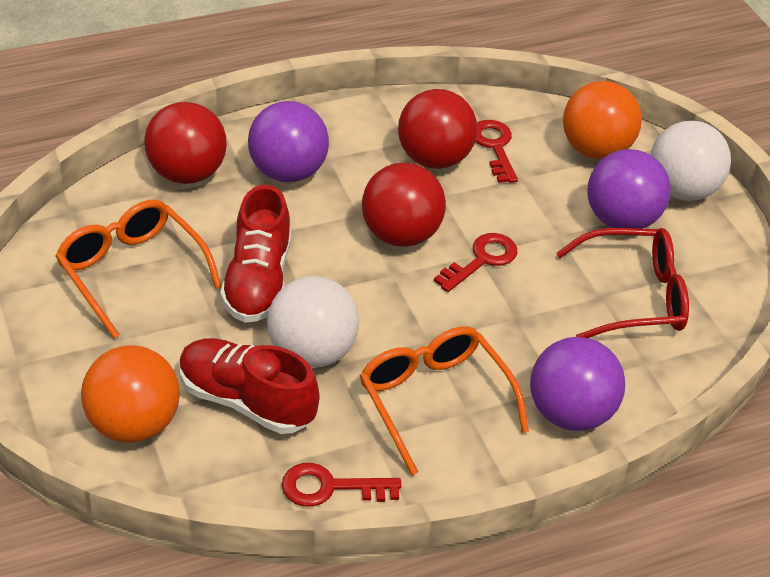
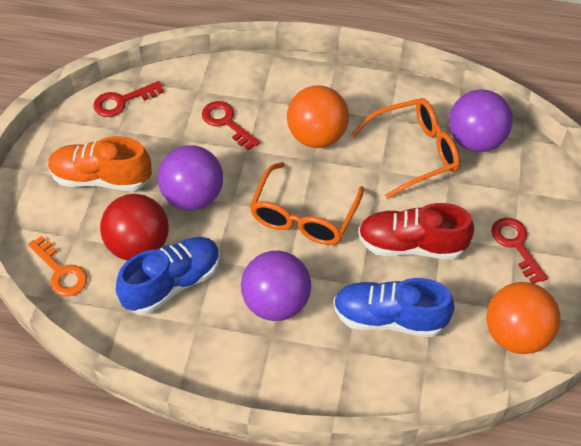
blue shoe: none = 0 -> [116,237,220,314] [333,278,454,337] = 2
orange key: none = 0 -> [28,236,87,296] = 1
orange shoe: none = 0 -> [48,136,152,191] = 1
red ball: [144,102,227,184] [362,162,446,247] [398,89,477,169] = 3 -> [100,194,169,261] = 1
red glasses: [556,228,689,338] = 1 -> none = 0
red shoe: [179,338,319,434] [220,185,291,323] = 2 -> [358,203,474,259] = 1
white ball: [267,276,359,368] [650,121,731,201] = 2 -> none = 0

